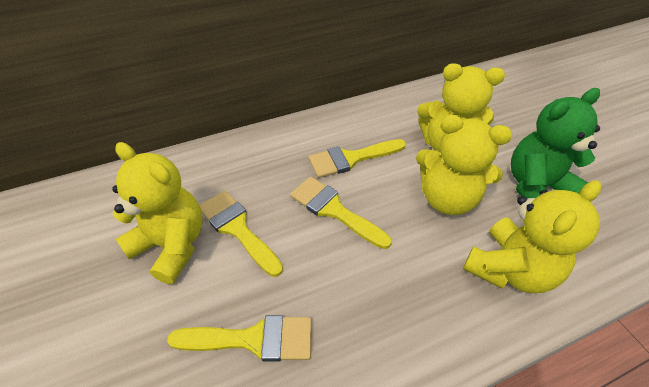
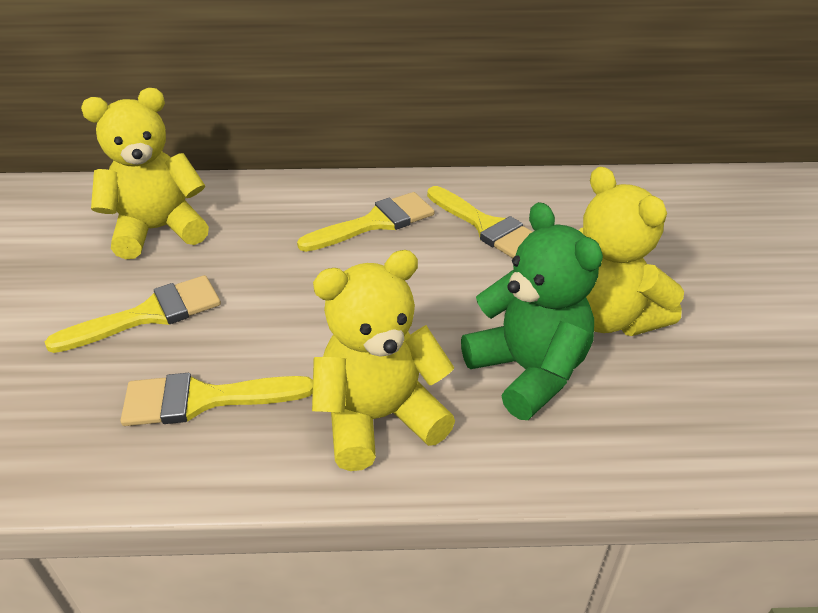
yellow teddy bear: [112,142,203,284] [416,114,512,215] [417,63,505,152] [463,180,601,293] = 4 -> [81,88,209,259] [312,250,455,471] [579,167,684,336] = 3

